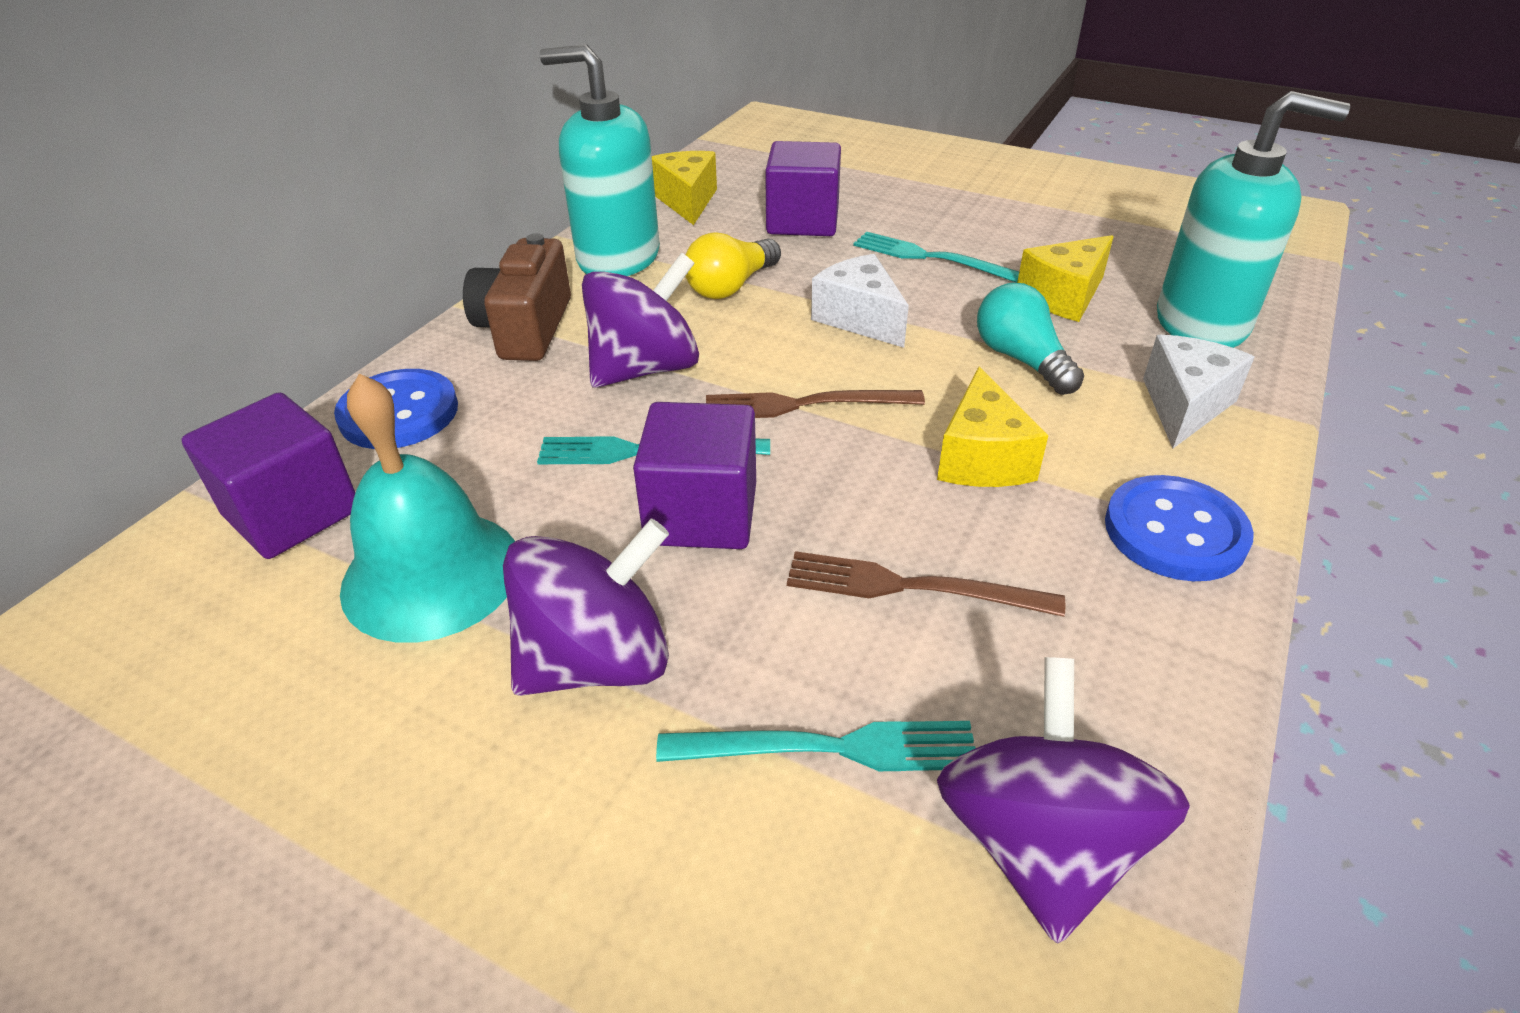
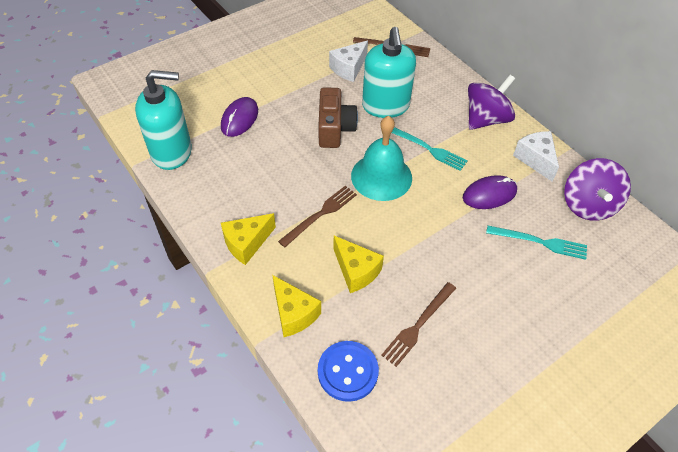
blue button: [334,369,458,449] [1105,475,1254,581] = 2 -> [318,341,379,402] = 1
brown fork: [706,390,925,418] [787,551,1065,617] = 2 -> [278,186,357,247] [353,37,430,57] [381,282,456,367] = 3
purple cube: [181,392,355,559] [633,402,756,549] [765,141,841,236] = 3 -> none = 0
purple mouse: none = 0 -> [221,97,258,137] [463,175,517,209] = 2
purple spinning top: [503,519,669,696] [582,253,699,388] [937,657,1190,944] = 3 -> [468,75,515,130] [564,158,631,221] = 2
turquoise fork: [537,436,770,464] [656,721,975,771] [853,232,1019,283] = 3 -> [392,127,467,171] [486,226,587,260] = 2
turquoise light bulb: [977,283,1084,395] = 1 -> none = 0
yellow light bulb: [686,232,781,299] = 1 -> none = 0

